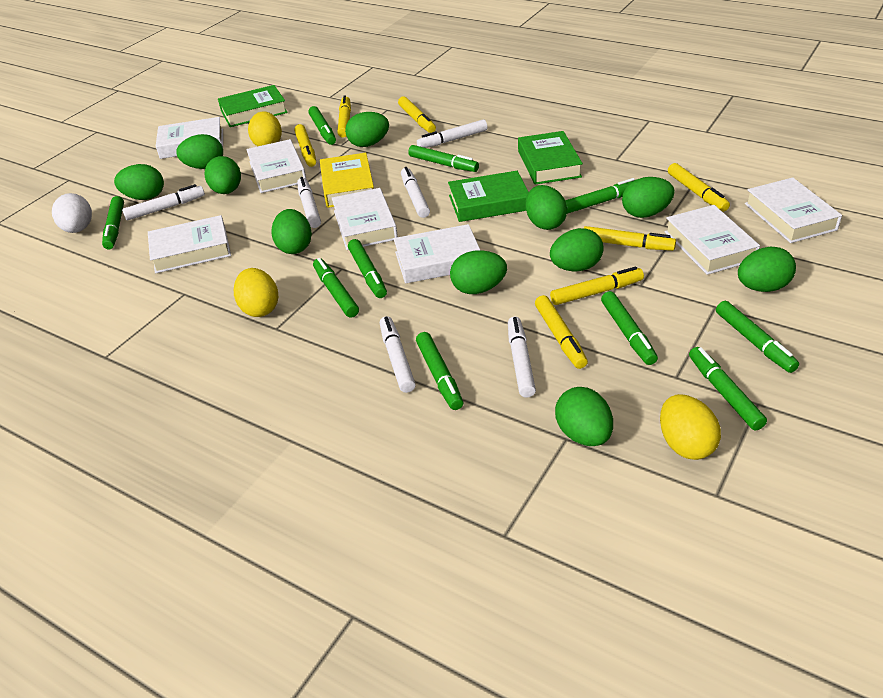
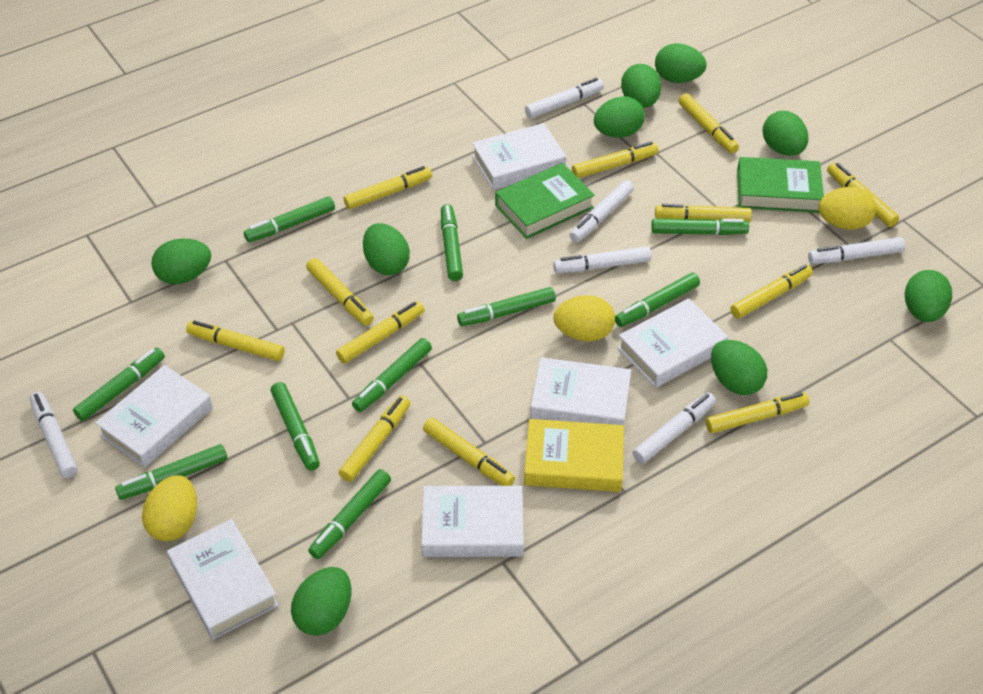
green book: [218,85,287,127] [448,171,529,222] [518,131,583,185] = 3 -> [495,163,595,239] [737,157,824,213] = 2
green egg: [114,164,164,200] [176,134,223,169] [205,156,241,194] [271,209,312,254] [345,112,389,147] [450,250,507,294] [526,185,567,230] [550,228,604,272] [555,387,613,446] [622,177,674,218] [738,247,796,292] = 11 -> [151,238,211,285] [291,567,351,636] [363,223,410,275] [594,96,645,138] [621,64,661,108] [655,43,707,83] [711,340,767,395] [763,111,808,156] [905,270,952,322] = 9
white book: [148,215,231,274] [156,117,223,159] [246,139,307,193] [332,188,398,250] [394,224,480,284] [665,205,760,275] [745,177,842,243] = 7 -> [95,365,213,468] [167,519,279,640] [421,486,524,557] [472,123,566,190] [530,357,631,425] [617,298,728,388] = 6
white egg: [52,193,92,233] = 1 -> none = 0
yellow marker: [294,124,316,167] [337,95,351,138] [398,96,436,133] [535,295,588,369] [550,267,644,305] [584,226,676,251] [668,163,730,212] = 7 -> [186,321,285,361] [306,258,374,326] [336,301,425,364] [339,396,410,482] [344,166,432,209] [423,418,515,486] [572,142,658,178] [655,204,752,222] [678,93,739,153] [705,392,809,433] [730,265,813,319] [827,163,899,227] = 12

